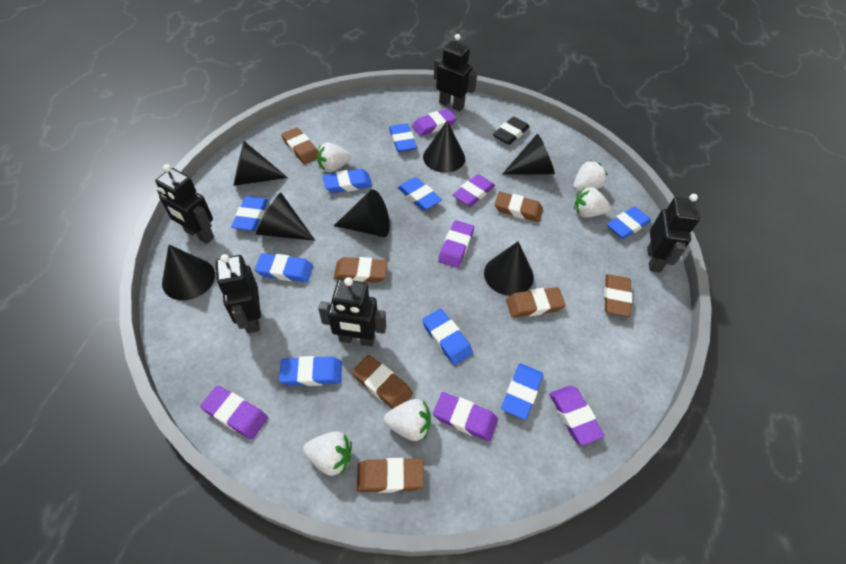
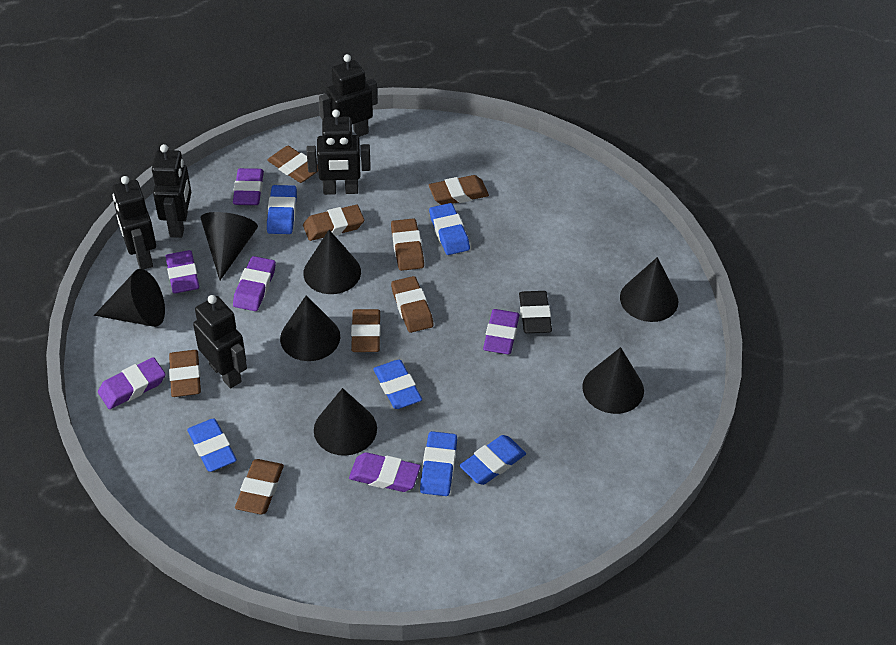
blue eraser: [231,196,268,231] [255,253,313,282] [279,356,342,386] [323,169,372,193] [389,123,417,152] [397,177,442,211] [422,309,473,365] [501,363,543,420] [607,206,651,239] = 9 -> [187,419,237,472] [267,185,297,234] [373,360,422,409] [420,431,457,496] [429,203,470,255] [459,435,526,485] = 6
brown eraser: [281,127,318,164] [334,257,388,283] [352,355,413,409] [357,458,424,493] [494,191,543,222] [506,287,566,318] [604,274,632,317] = 7 -> [169,350,201,397] [235,459,284,515] [267,146,318,183] [303,205,364,241] [351,309,381,352] [391,218,424,271] [391,276,434,333] [429,175,489,205] = 8
white strawberry: [303,431,352,476] [317,142,351,172] [384,399,431,441] [573,160,607,191] [574,187,611,217] = 5 -> none = 0

